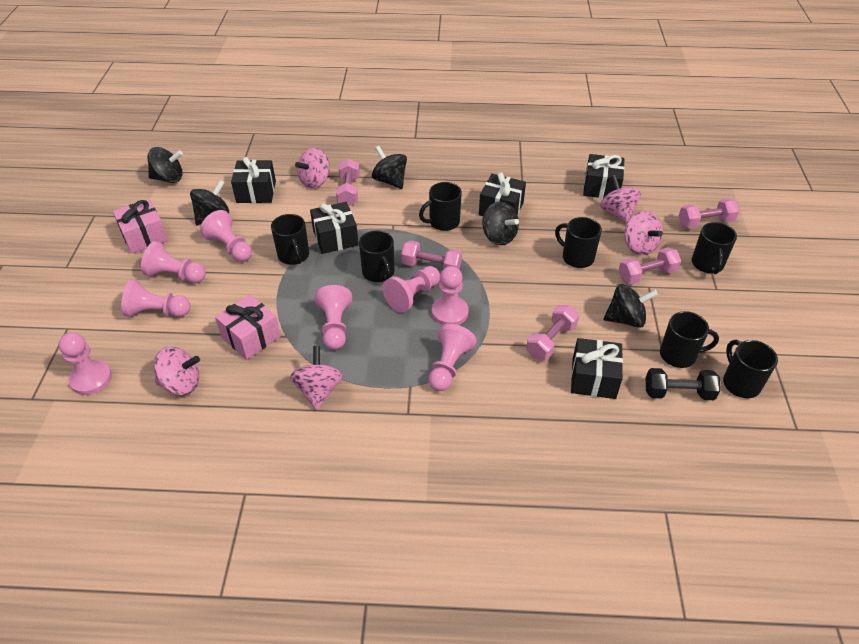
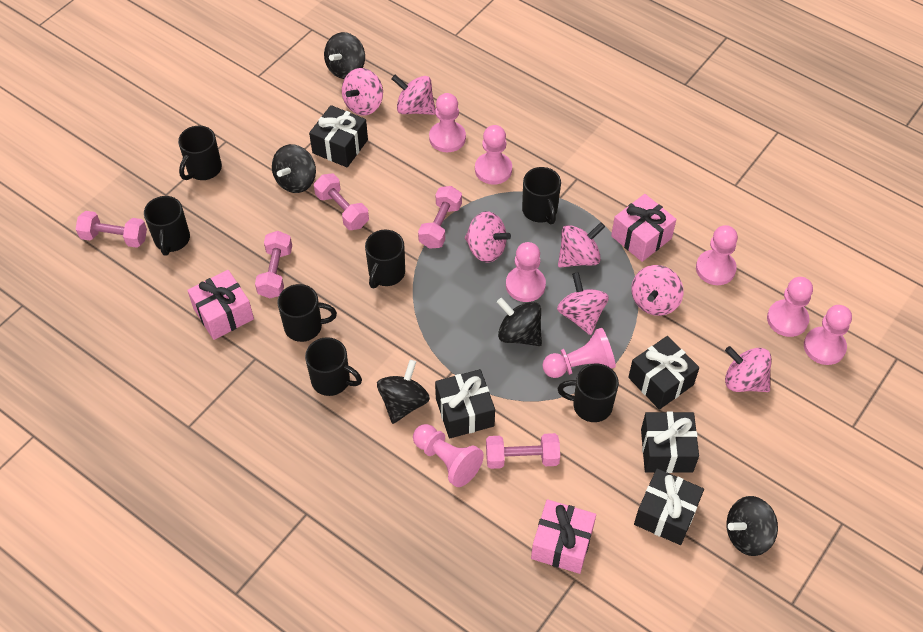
black dumbbell: [646,368,721,400] = 1 -> none = 0
pink gift: [113,199,168,254] [215,295,281,360] = 2 -> [187,270,254,340] [531,499,596,574] [611,194,677,262] = 3
pink spinning top: [154,347,200,395] [290,346,343,410] [295,148,330,188] [600,175,641,224] [624,211,663,255] = 5 -> [342,68,383,116] [392,75,436,115] [465,211,511,262] [557,272,609,335] [558,222,605,268] [631,265,683,316] [725,346,772,392] = 7

